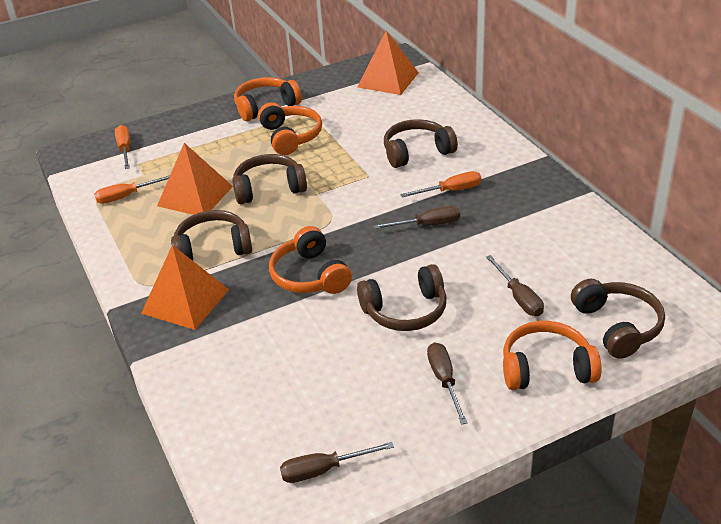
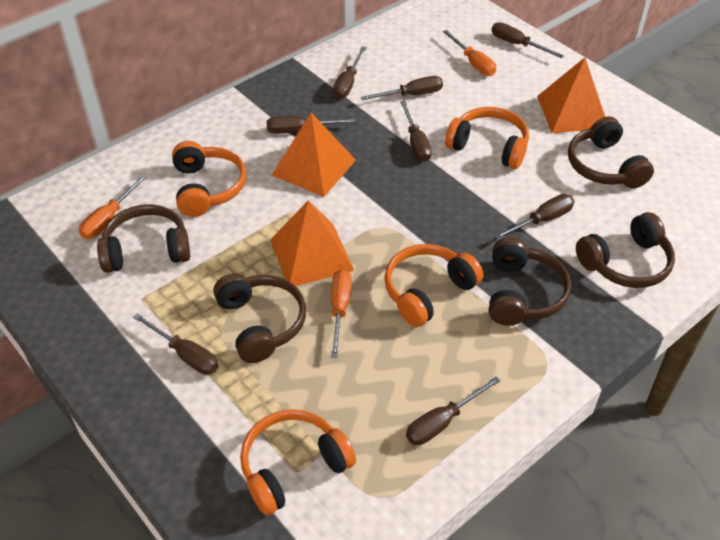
brown screwdriver: [280,442,394,483] [373,206,460,229] [427,342,468,425] [486,255,544,316] = 4 -> [133,313,218,375] [267,116,355,134] [333,46,366,99] [361,76,443,100] [400,101,432,162] [406,376,500,445] [492,22,564,58] [494,194,574,240] = 8

